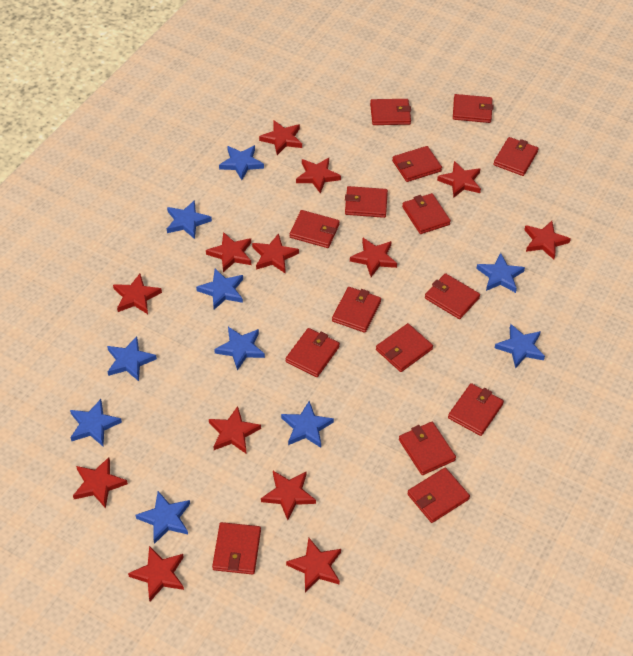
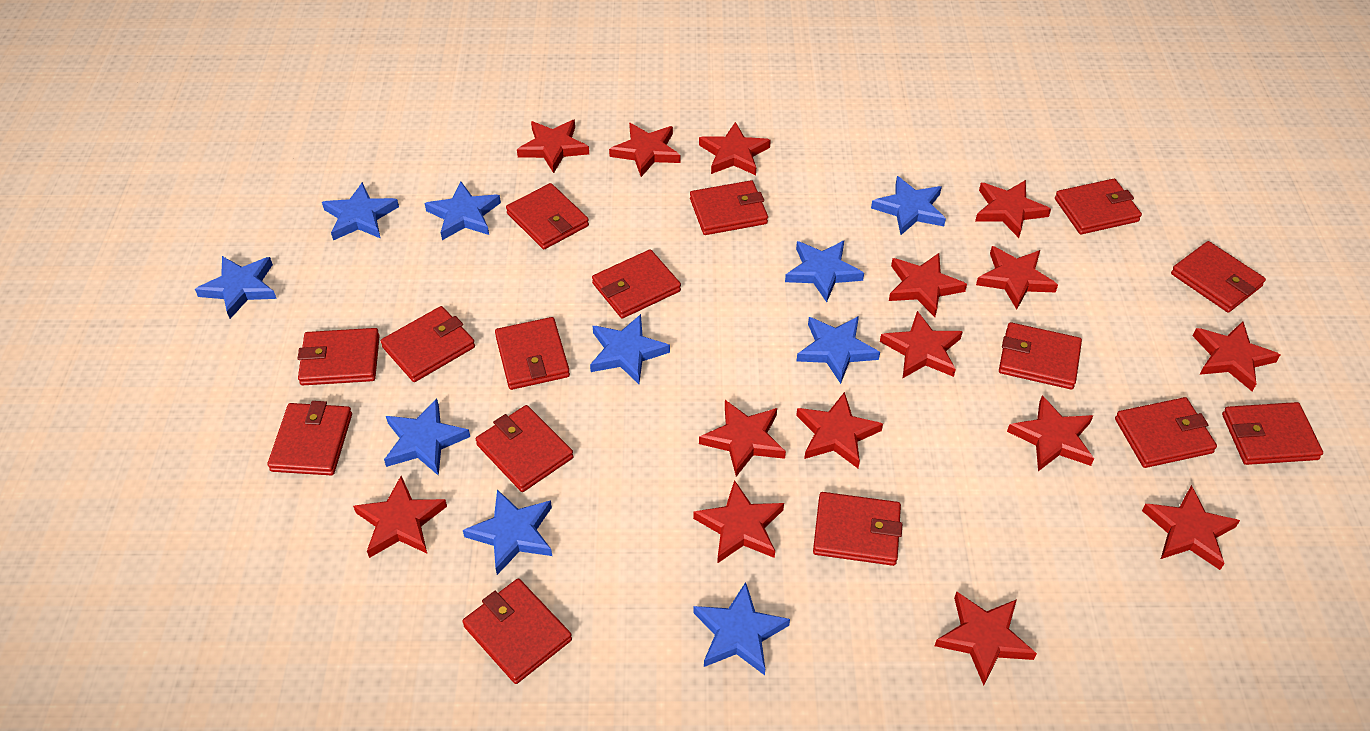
red star: [73,457,128,509] [113,274,162,314] [128,546,184,601] [206,232,251,272] [209,406,261,453] [252,233,299,273] [259,120,302,155] [261,471,316,520] [286,538,341,592] [296,158,341,193] [350,238,397,277] [437,161,481,198] [524,221,571,259] = 13 -> [353,476,447,558] [517,120,589,173] [609,123,681,177] [693,480,784,564] [699,122,771,175] [699,400,786,477] [796,392,883,468] [880,311,963,379] [889,253,967,317] [935,591,1037,686] [975,180,1051,238] [976,246,1058,310] [1007,396,1094,471] [1142,485,1240,570] [1193,321,1280,391] = 15

